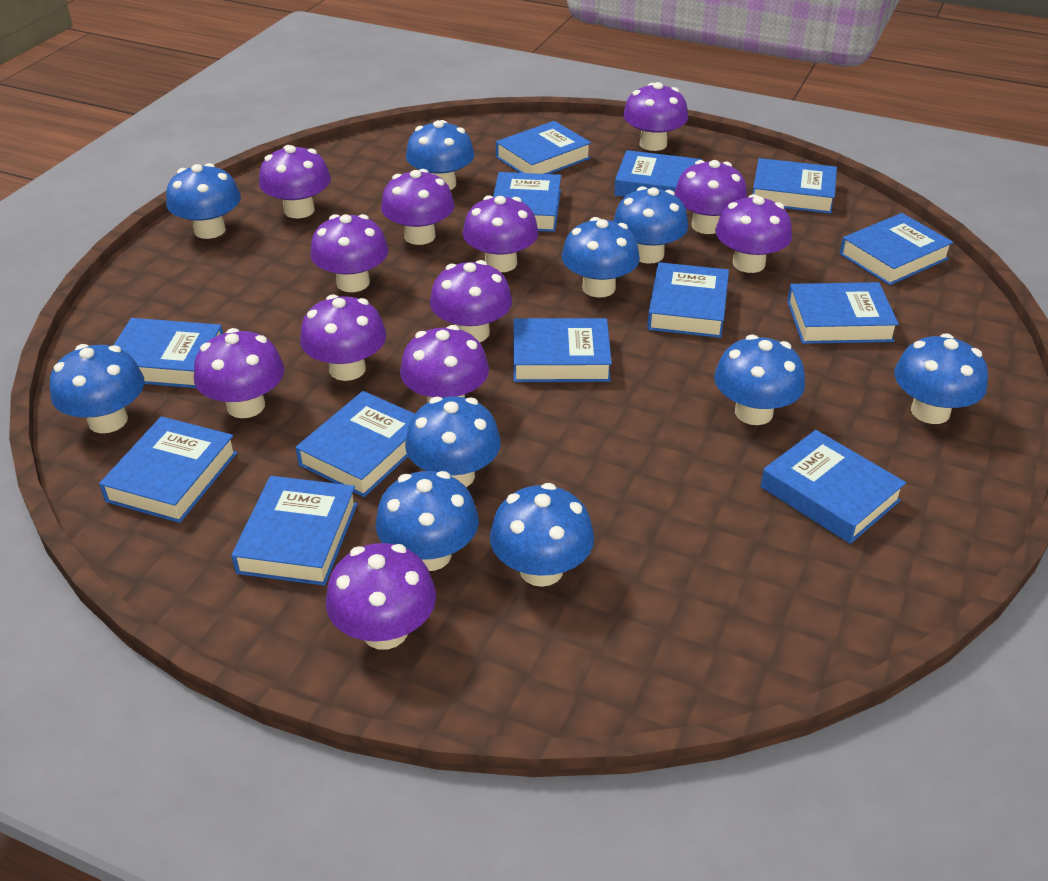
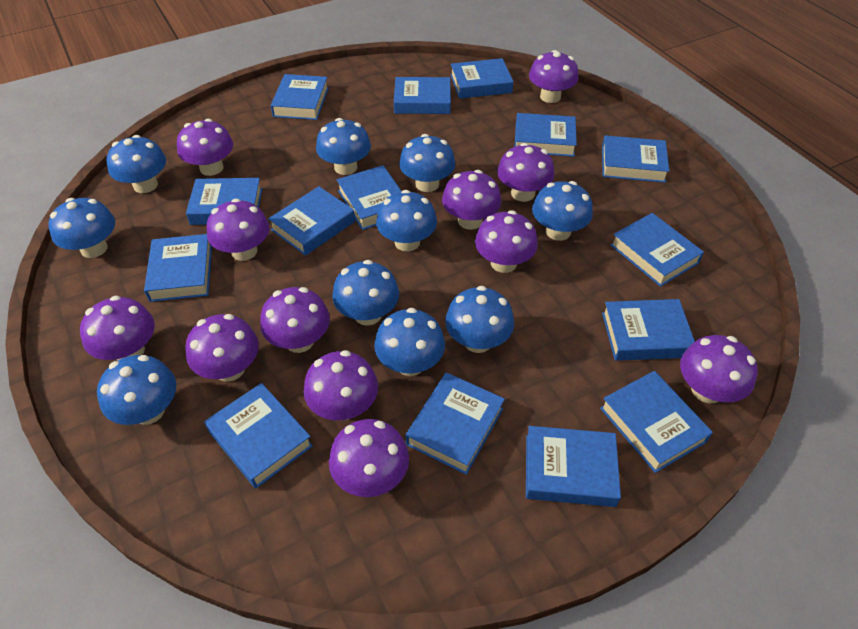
blue book: [99,416,237,523] [113,318,223,388] [231,476,357,586] [296,391,415,497] [493,172,561,232] [496,121,591,174] [513,318,612,382] [614,150,702,197] [647,262,729,338] [753,158,837,214] [760,430,906,544] [787,282,899,344] [840,213,953,285] = 13 -> [144,234,212,302] [186,178,262,225] [204,383,313,488] [268,186,355,256] [271,74,329,120] [337,165,402,230] [394,77,451,114] [405,372,505,475] [450,58,514,99] [515,113,577,157] [526,426,621,507] [600,371,713,473] [602,135,669,183] [602,299,695,361] [611,213,704,287] = 15

